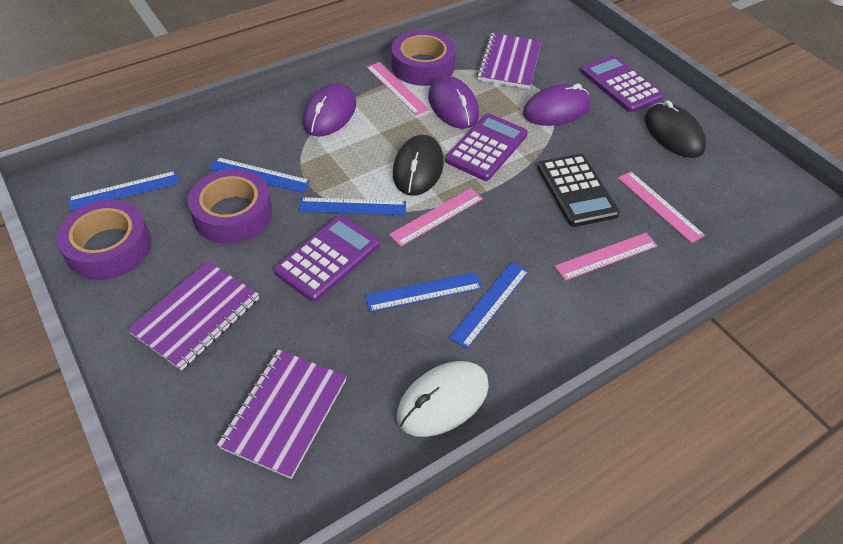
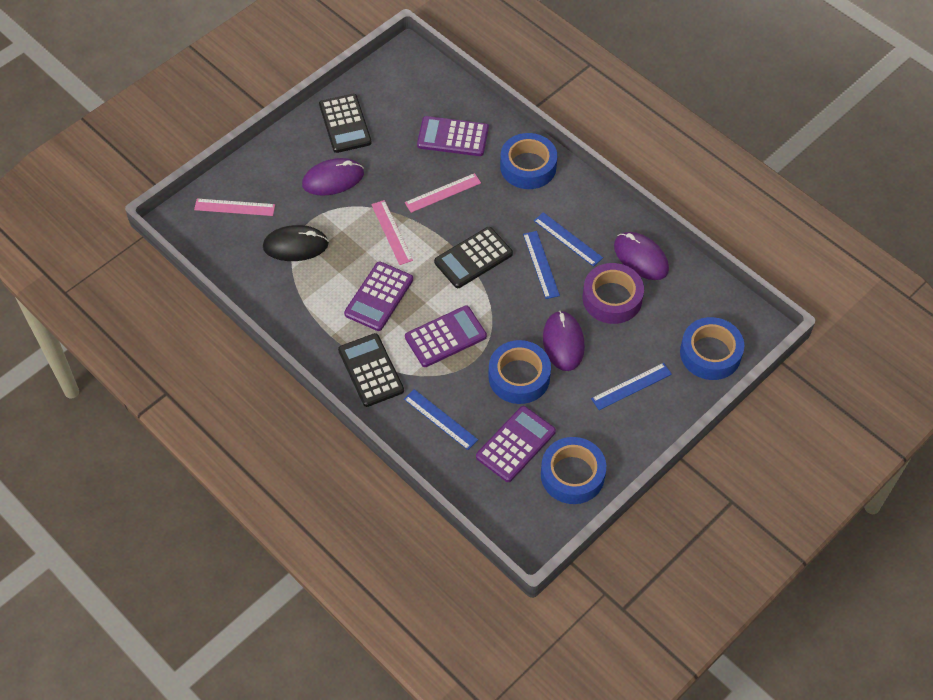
black calculator: [537,154,620,227] = 1 -> [319,94,372,153] [338,333,404,407] [434,227,513,288] = 3
black mouse: [393,135,444,196] [645,100,706,158] = 2 -> [263,225,329,261] = 1
blue ruler: [68,171,179,211] [209,157,311,193] [299,197,406,215] [365,272,482,312] [449,262,529,349] = 5 -> [404,389,478,450] [523,231,560,299] [534,212,603,267] [591,363,672,410] = 4
blue tape: none = 0 -> [488,340,551,404] [500,133,557,189] [541,437,606,504] [680,317,745,380] = 4
pink ruler: [366,62,429,115] [389,188,483,247] [554,233,658,281] [618,172,705,243] = 4 -> [194,198,275,216] [371,200,413,265] [405,173,481,213] = 3
purple calculator: [274,215,380,302] [445,113,528,181] [581,55,664,112] = 3 -> [344,262,413,331] [405,305,487,367] [417,116,489,156] [476,406,556,482] = 4
purple notebook: [127,261,259,371] [217,349,347,479] [476,33,541,89] = 3 -> none = 0
purple tape: [56,200,152,280] [188,169,272,244] [392,30,456,86] = 3 -> [583,263,644,324] = 1
white mouse: [397,361,489,437] = 1 -> none = 0

